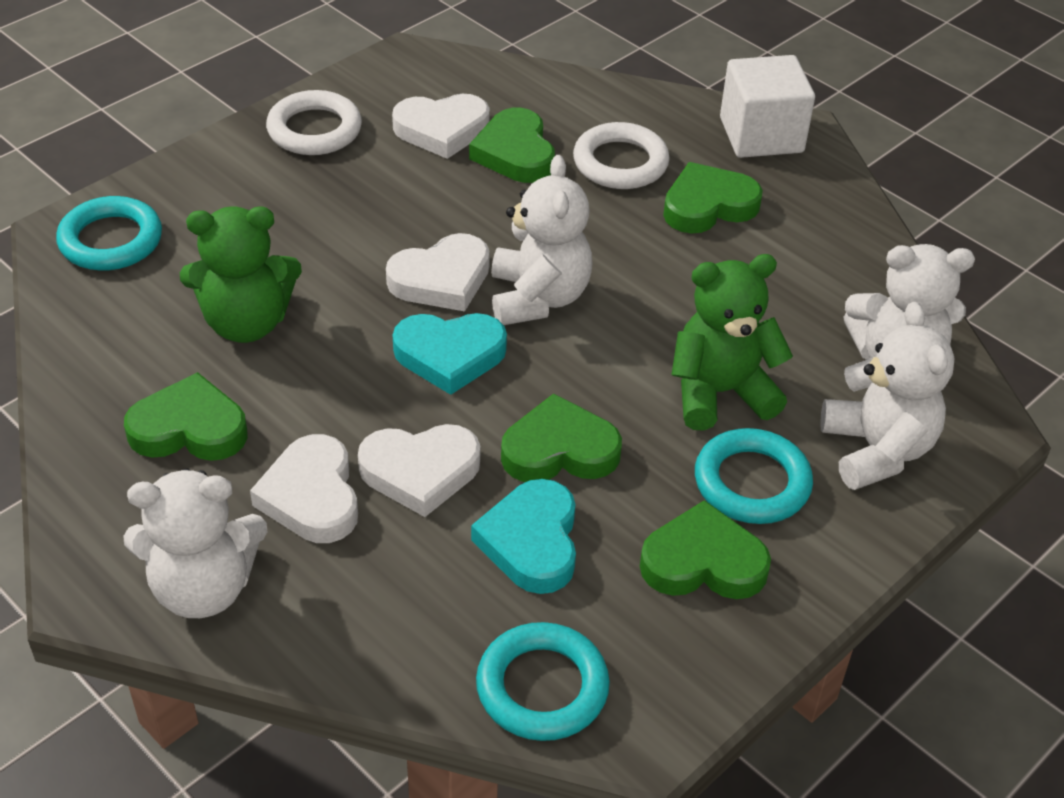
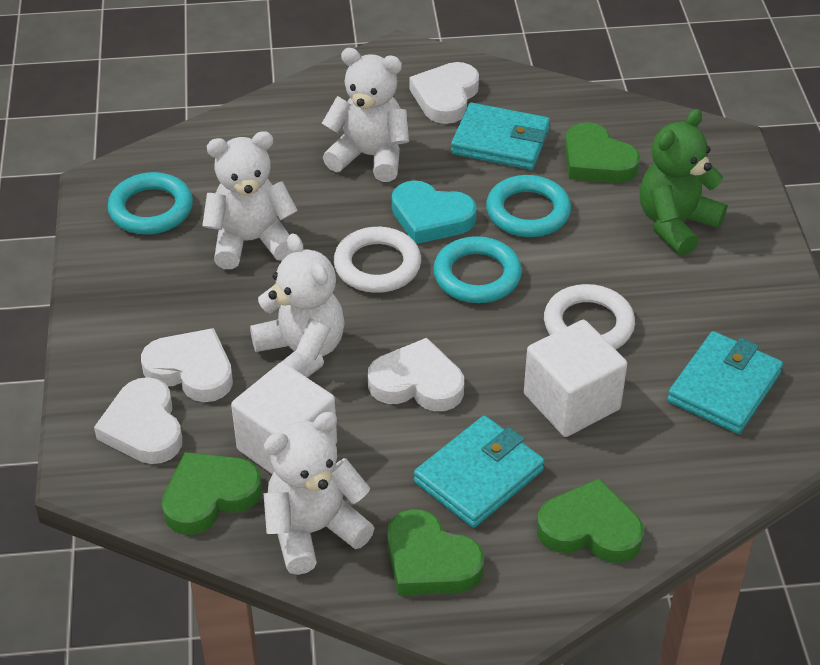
green heart: [124,372,248,461] [469,107,555,183] [501,393,622,482] [640,500,771,599] [663,162,763,234] = 5 -> [162,452,262,535] [387,509,484,595] [537,478,644,563] [565,122,640,183] = 4
green teddy bear: [180,206,302,343] [671,254,793,431] = 2 -> [640,109,727,256] = 1
turquoise heart: [393,313,507,395] [471,479,576,594] = 2 -> [392,180,477,244] = 1
turquoise wallet: none = 0 -> [414,416,545,528] [451,103,550,170] [667,331,783,434] = 3
white cube: [720,55,815,158] = 1 -> [231,362,337,475] [524,320,627,437] = 2

